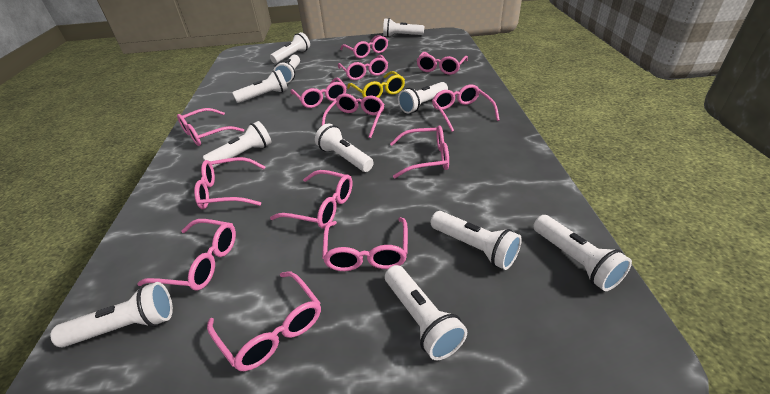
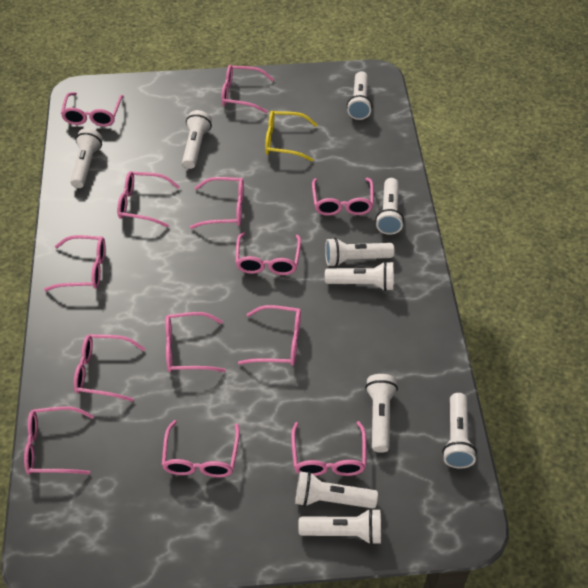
white flashlight: [51,282,173,347] [203,121,272,168] [232,70,288,103] [270,32,310,64] [273,55,300,83] [315,123,374,172] [383,18,424,37] [385,265,467,360] [398,82,448,113] [431,211,522,270] [533,215,632,291] = 11 -> [70,128,103,188] [182,110,212,169] [295,471,378,509] [298,508,381,545] [325,238,394,267] [325,261,394,291] [347,71,372,120] [365,374,398,453] [375,178,404,235] [442,393,477,468] = 10

